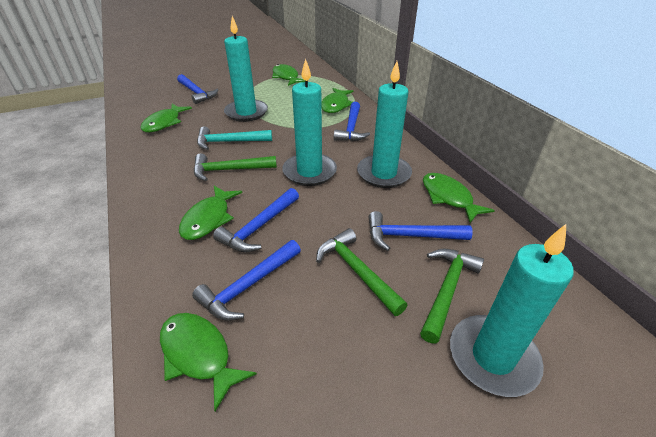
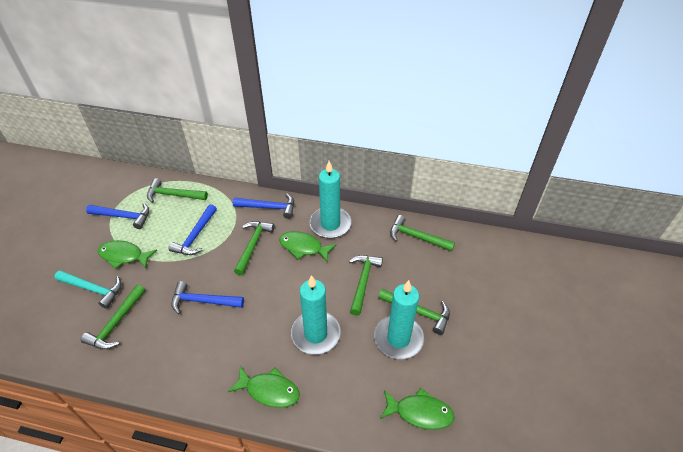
blue hammer: [177,74,218,104] [192,240,301,321] [213,188,299,252] [334,102,370,141] [368,211,473,251] = 5 -> [86,203,149,229] [168,204,217,255] [171,281,244,314] [233,193,294,219] = 4
green fish: [140,104,192,132] [160,313,257,411] [179,186,242,240] [272,64,305,86] [321,88,353,113] [423,173,495,223] = 6 -> [98,240,157,269] [228,366,300,408] [279,231,337,263] [380,388,455,430] = 4
green hammer: [193,153,277,181] [316,228,407,316] [420,249,484,343] = 3 -> [81,285,145,349] [147,178,208,203] [234,221,275,275] [349,255,383,316] [378,289,450,335] [390,215,455,252] = 6
turquoise candle: [224,16,268,122] [282,59,337,186] [357,61,412,188] [450,224,573,397] = 4 -> [291,275,341,355] [310,161,351,238] [374,280,424,359] = 3

